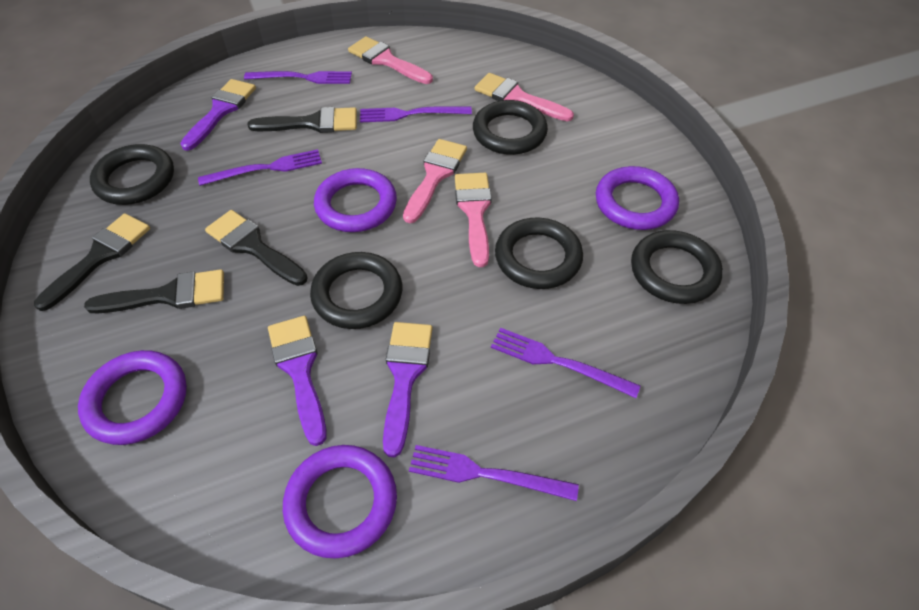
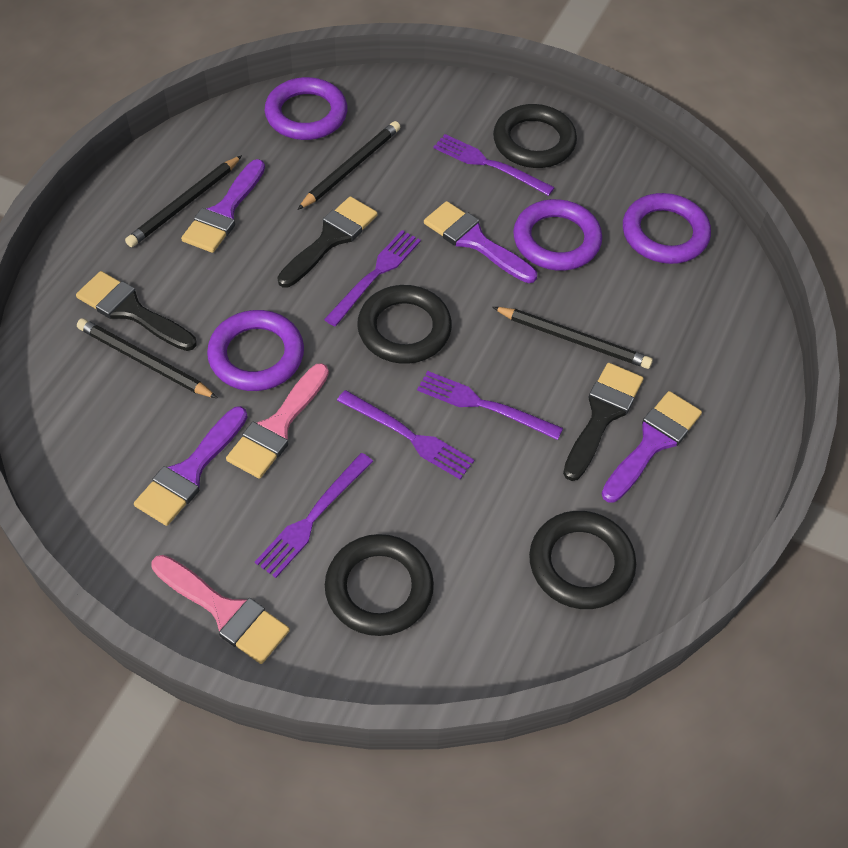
black brush: [34,213,150,311] [84,269,224,313] [205,210,308,286] [248,107,357,133] = 4 -> [76,271,196,351] [277,196,378,288] [563,363,644,481] = 3
black pencil: none = 0 -> [77,319,217,398] [125,155,242,247] [297,121,400,210] [493,307,653,369] = 4
black ring: [90,144,174,205] [310,252,402,329] [473,100,548,155] [495,218,583,289] [631,230,723,304] = 5 -> [325,534,434,636] [357,285,452,364] [493,104,577,168] [529,511,636,609] = 4
pink brush: [348,36,433,84] [403,139,467,223] [455,173,492,267] [474,73,574,121] = 4 -> [151,555,290,664] [226,363,329,479] = 2
purple brush: [180,79,256,151] [268,316,327,446] [383,322,433,457] = 3 -> [134,406,248,526] [181,159,265,253] [424,201,537,283] [601,391,702,503] = 4

